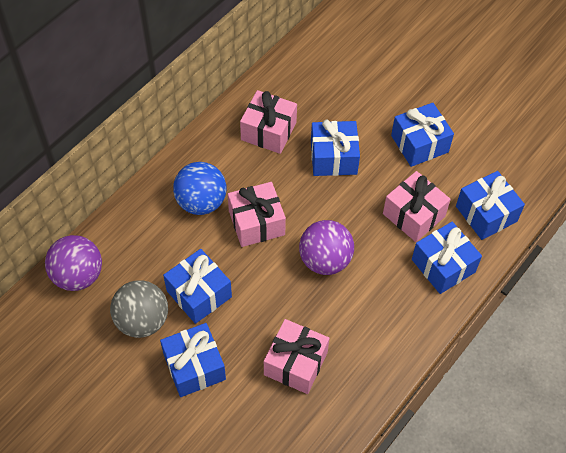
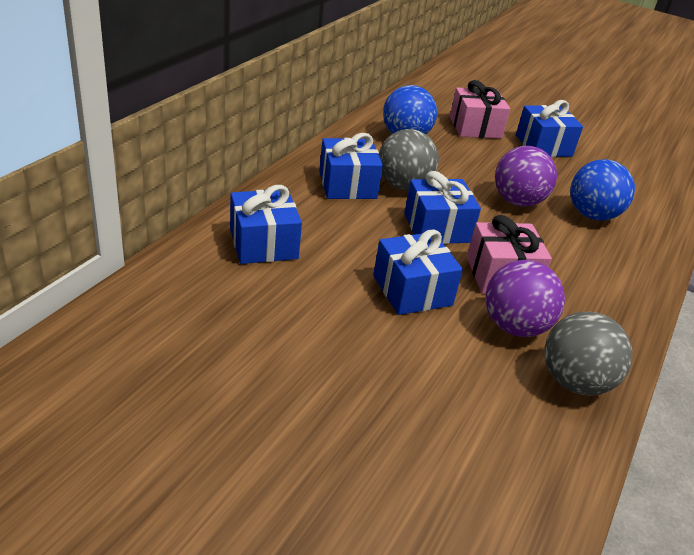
blue ball: [173,162,226,215] = 1 -> [383,85,437,134] [570,159,635,220] = 2
blue gift: [160,323,226,397] [163,249,232,324] [311,120,360,176] [391,103,454,167] [412,222,482,294] [456,171,525,240] = 6 -> [230,185,302,264] [319,133,383,199] [373,229,463,315] [404,171,481,244] [516,100,583,157] = 5
grey ball: [110,280,168,338] = 1 -> [379,129,439,190] [544,312,632,396] = 2
pink gift: [228,182,286,247] [240,90,297,154] [264,319,329,394] [383,171,451,242] = 4 -> [450,80,510,138] [467,215,552,293] = 2

